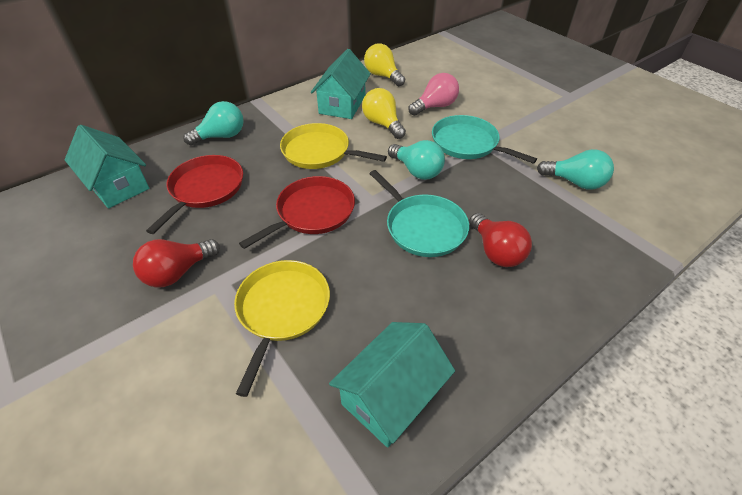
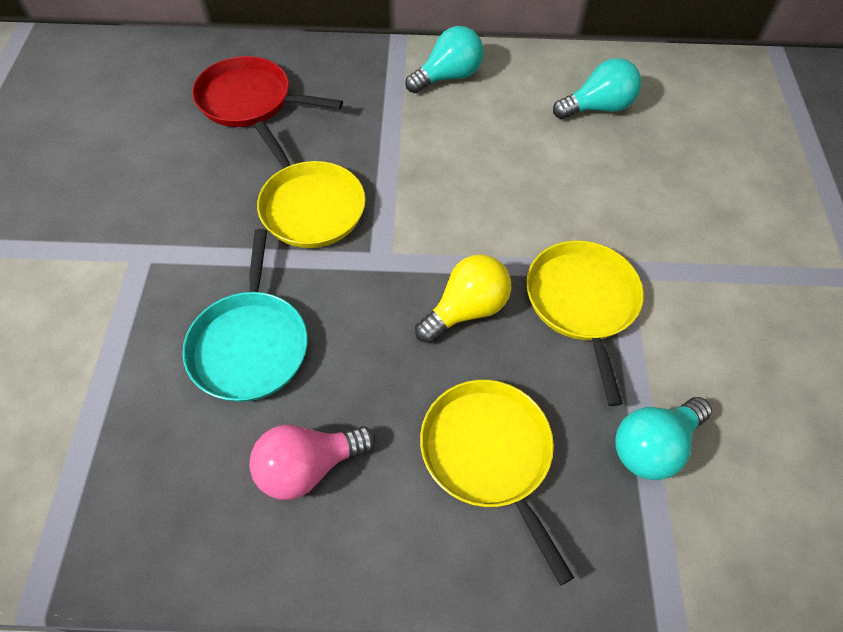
red light bulb: [133,239,220,287] [469,213,532,267] = 2 -> none = 0
red pan: [146,155,243,234] [239,176,355,249] = 2 -> [192,56,343,127] = 1
turquoise house: [64,125,150,208] [311,49,371,119] [329,322,455,447] = 3 -> none = 0
turquoise pan: [369,170,469,257] [432,115,537,164] = 2 -> [182,229,308,402] = 1
yellow light bulb: [362,88,406,139] [364,44,405,86] = 2 -> [415,254,511,343] = 1
yellow pan: [234,260,330,397] [280,123,387,169] = 2 -> [254,121,366,248] [420,380,574,585] [526,241,644,406] = 3

